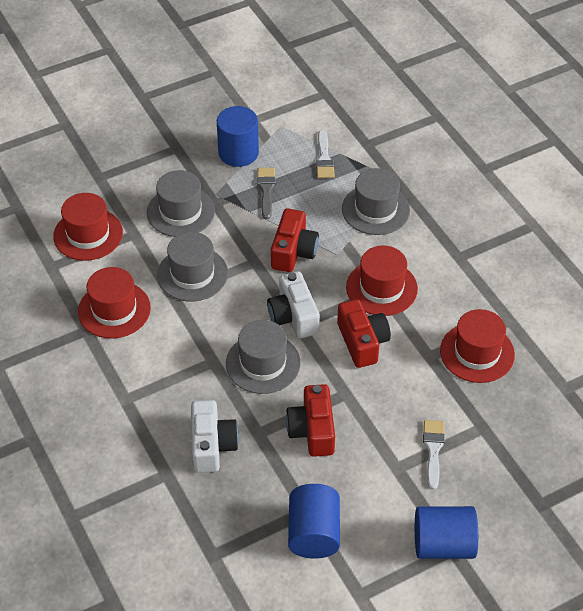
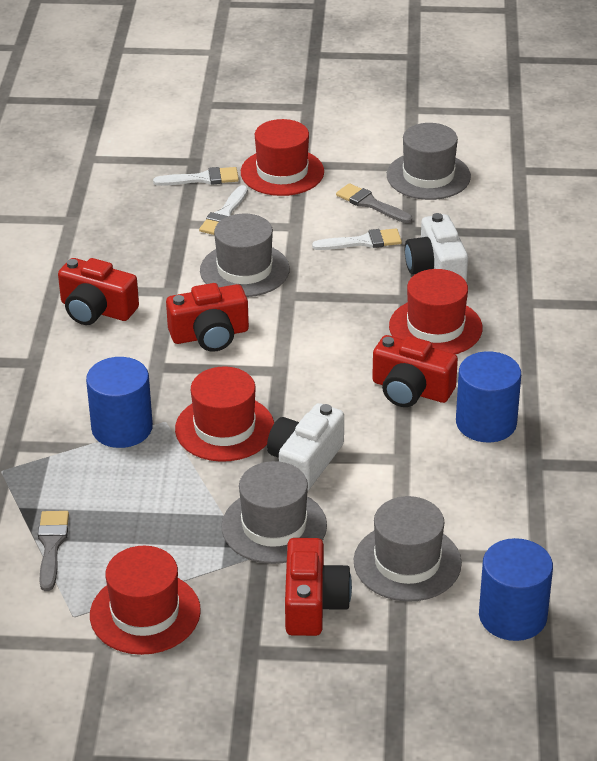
grey brush: [257,168,276,219] = 1 -> [38,511,69,591] [336,183,412,223] = 2
red camera: [271,208,319,272] [286,384,335,457] [337,299,391,368] = 3 -> [58,258,139,325] [166,283,249,352] [285,538,352,636] [372,335,458,407] = 4
white brush: [316,130,335,179] [423,420,445,490] = 2 -> [153,167,239,186] [199,185,248,235] [312,228,402,250] = 3

